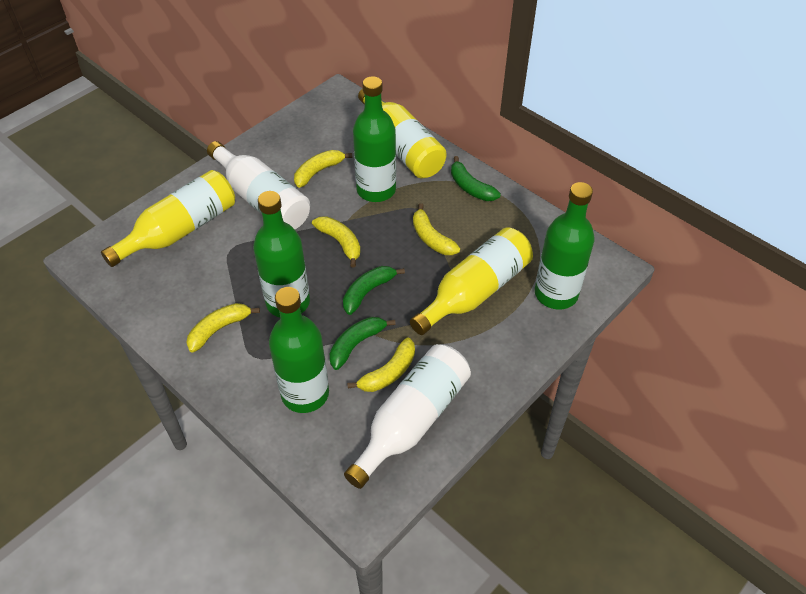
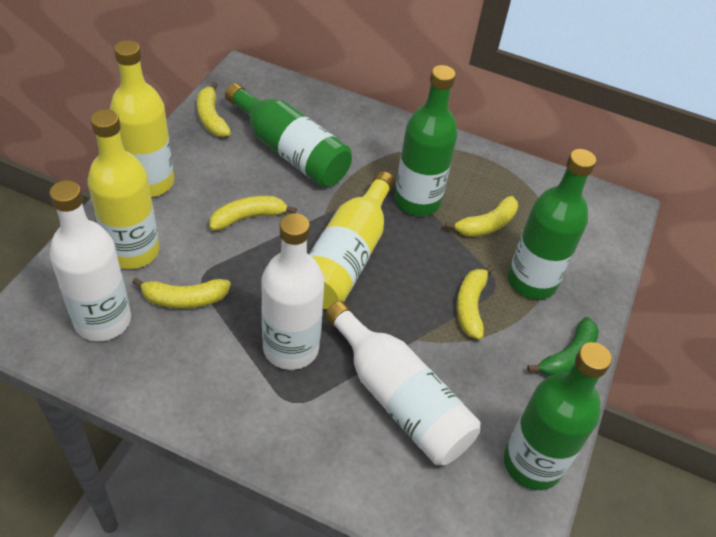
green banana: [330,317,396,370] [343,266,405,315] [451,156,501,201] = 3 -> [527,317,599,376] = 1
white bottle: [207,141,310,229] [344,344,471,489] = 2 -> [49,180,131,342] [261,213,324,370] [325,301,480,465] = 3

